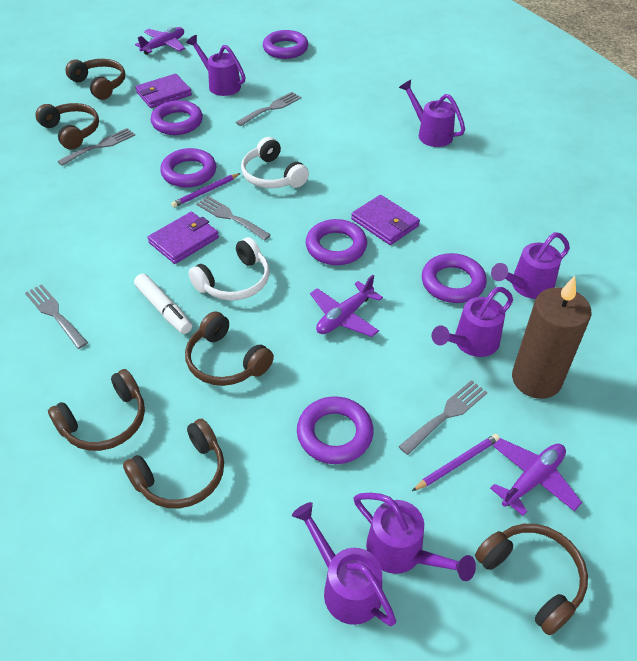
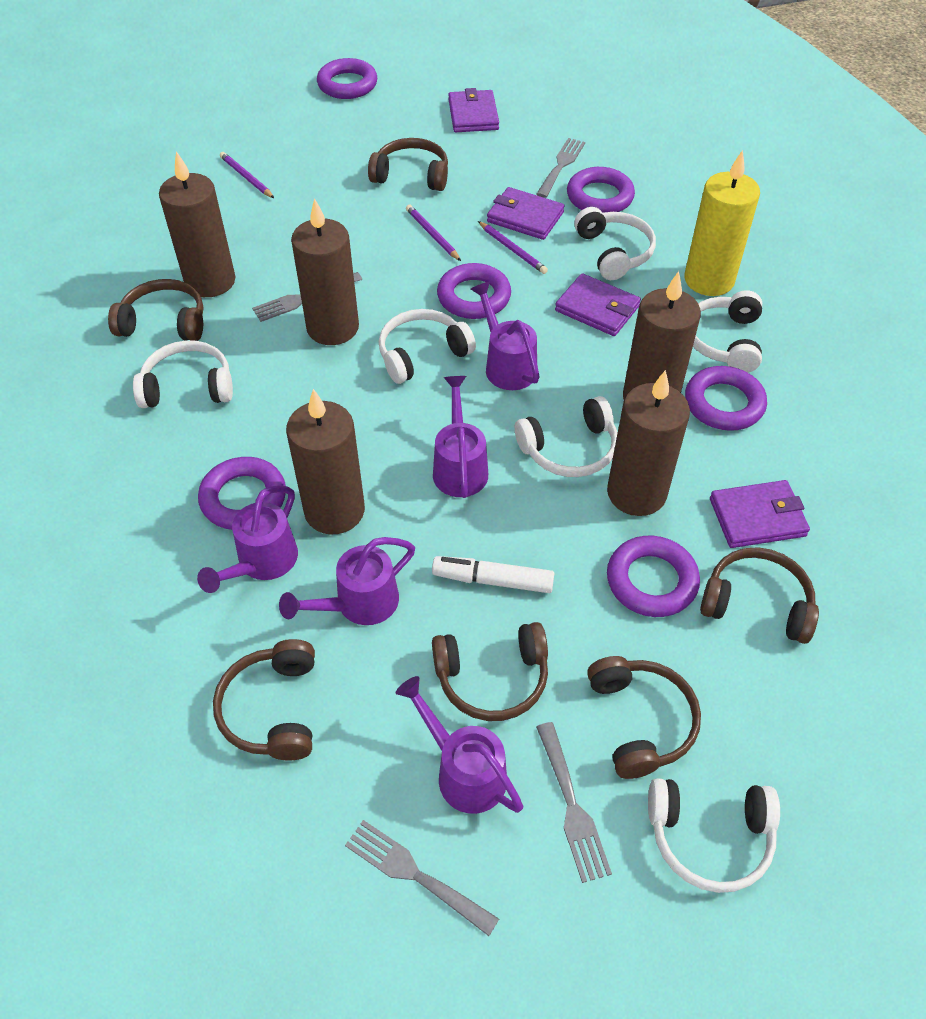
brown candle: [512,276,591,399] = 1 -> [159,151,235,297] [286,389,365,535] [291,198,359,345] [607,370,690,516] [623,271,701,399] = 5
grey fork: [25,284,88,349] [57,128,135,166] [196,196,271,240] [236,92,301,126] [398,380,487,455] = 5 -> [252,272,362,322] [345,820,499,936] [536,138,585,198] [536,722,612,883] = 4
purple pencil: [171,173,241,208] [412,434,500,491] = 2 -> [220,152,274,198] [406,204,461,261] [478,221,548,274] = 3
purple plane: [135,27,185,55] [310,275,383,337] [490,438,582,516] = 3 -> none = 0
purple wallet: [135,74,192,108] [148,212,219,264] [351,195,420,245] = 3 -> [448,88,499,132] [487,187,564,240] [555,273,641,336] [710,480,810,548] = 4
purple watering can: [186,35,245,96] [292,502,396,626] [354,493,476,581] [399,80,465,147] [432,287,513,357] [491,232,570,299] = 6 -> [197,485,298,593] [279,537,415,625] [395,676,523,814] [433,376,488,498] [471,281,539,390] = 5
white headphones: [188,237,269,301] [241,137,309,188] = 2 -> [133,340,233,408] [379,309,476,384] [515,396,618,477] [574,207,656,280] [648,778,780,893] [693,290,762,373] = 6
yellow candle: none = 0 -> [684,150,760,296] = 1

